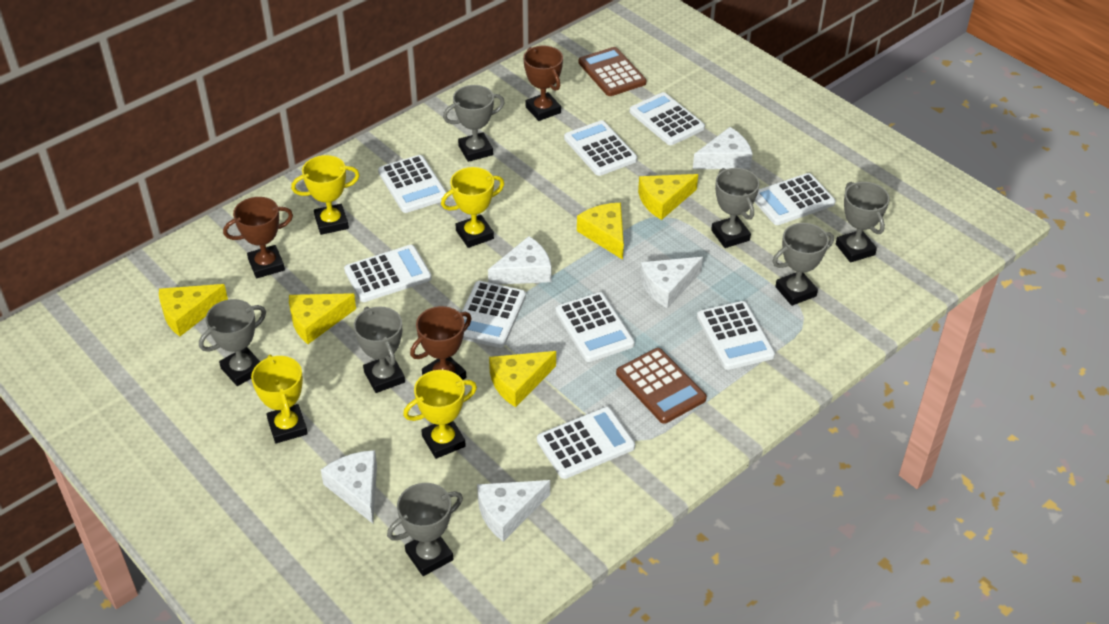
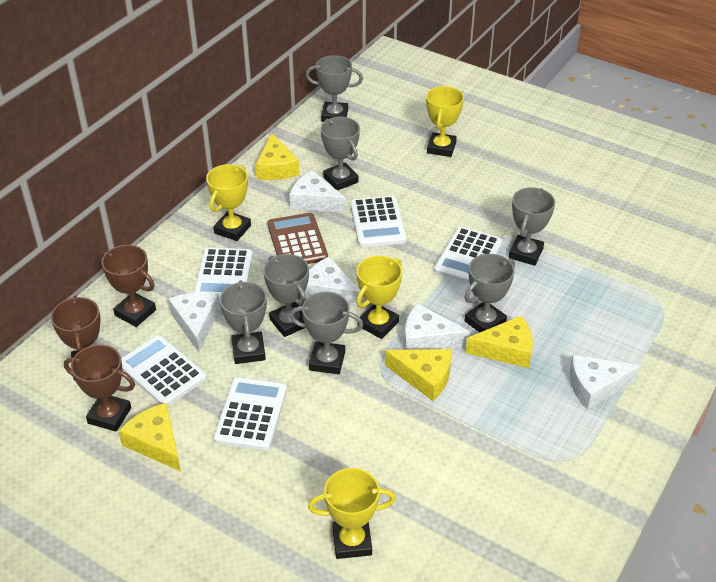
brown calculator: [578,47,646,96] [616,348,707,424] = 2 -> [267,213,328,264] = 1
white calculator: [344,245,432,302] [378,155,448,213] [462,281,526,348] [537,407,635,479] [555,292,635,362] [564,120,637,176] [629,92,705,145] [697,301,775,370] [754,173,836,225] = 9 -> [121,335,207,406] [194,248,253,301] [213,377,287,451] [350,196,406,247] [434,227,503,284] = 5
yellow cheese: [159,284,228,336] [289,293,356,344] [489,351,556,407] [577,203,624,260] [638,174,698,220] = 5 -> [119,403,181,471] [255,133,299,180] [385,349,451,401] [465,316,533,368] = 4

